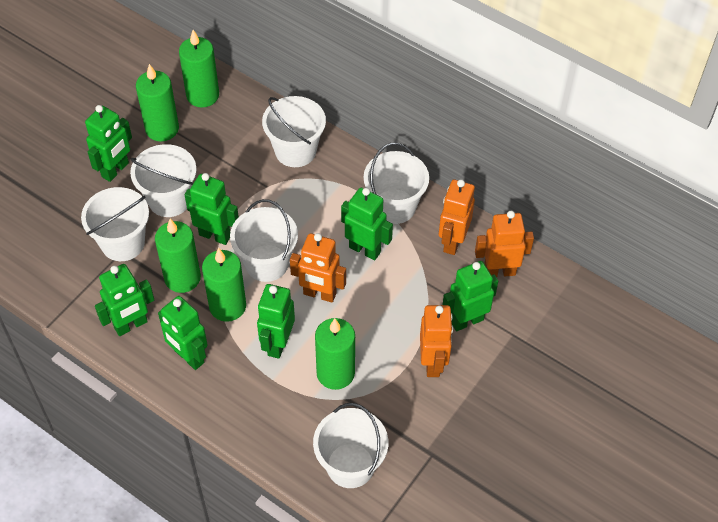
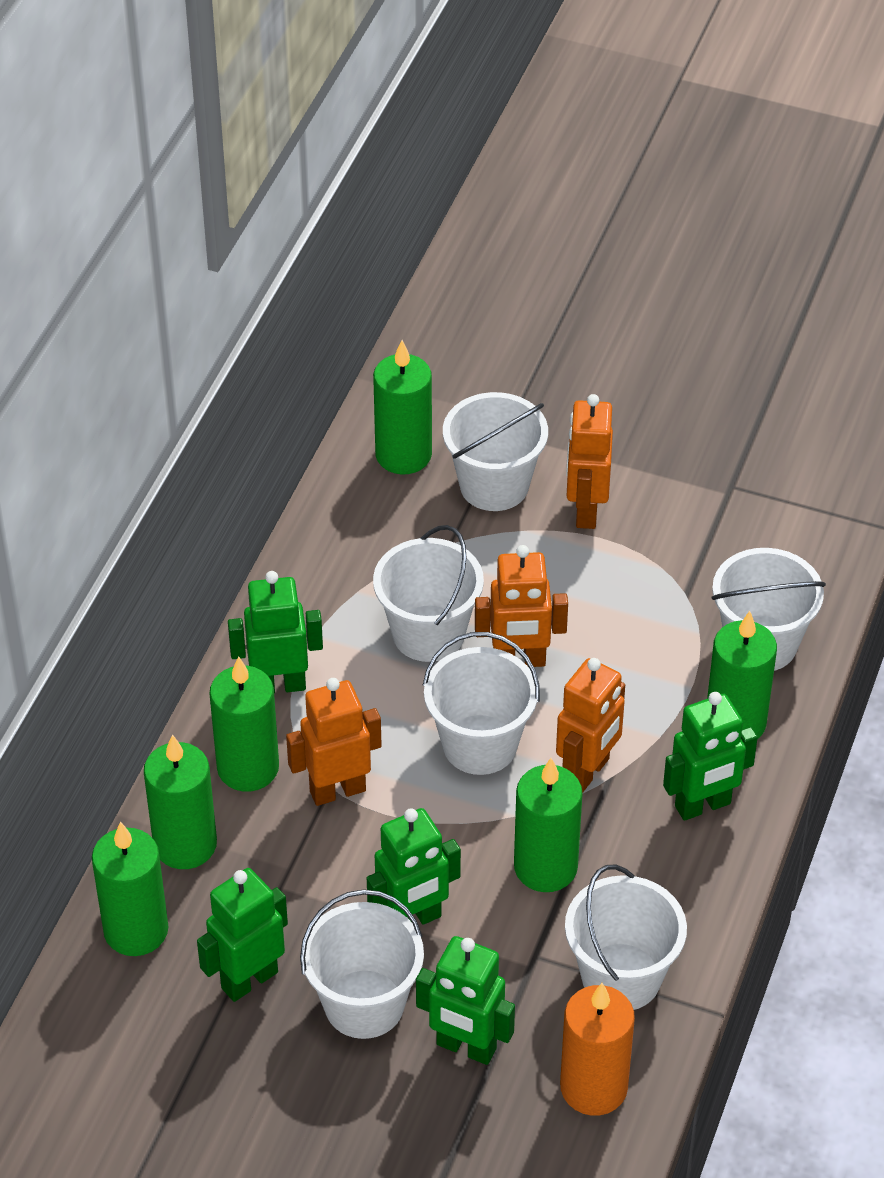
green candle: [136,64,179,142] [155,219,201,293] [179,30,219,108] [202,248,246,322] [315,318,355,390] = 5 -> [92,821,169,956] [144,734,217,869] [210,656,279,792] [373,340,432,475] [514,758,583,892] [707,611,777,739] = 6
green robot: [85,105,132,182] [95,264,154,336] [158,296,208,370] [185,173,239,245] [257,284,295,359] [341,188,393,260] [442,261,498,331] = 7 -> [197,868,288,1002] [228,571,323,693] [367,808,461,925] [416,936,515,1065] [663,692,758,821] = 5
orange candle: none = 0 -> [560,983,635,1116] = 1

